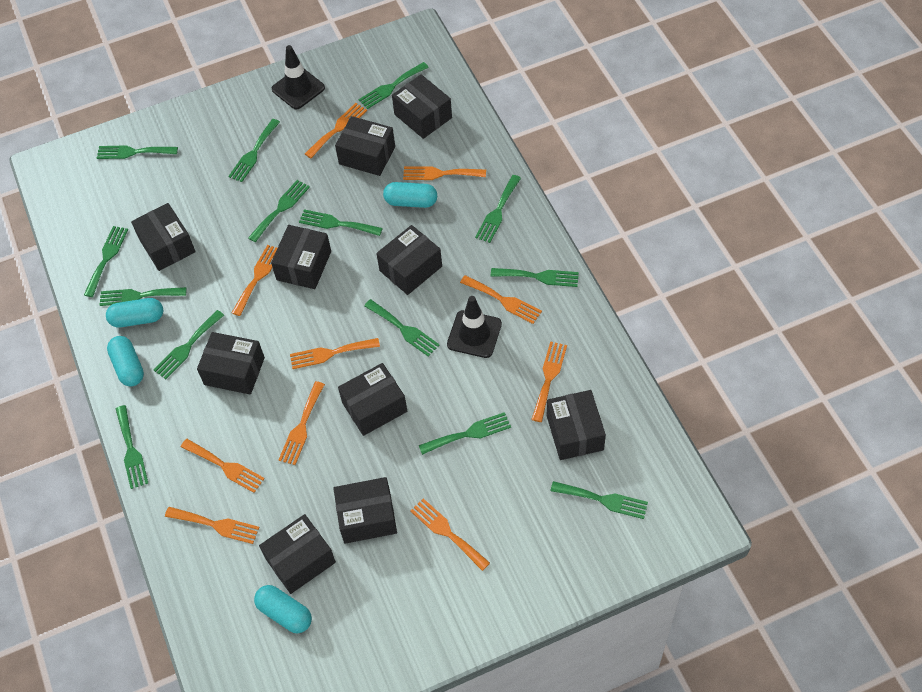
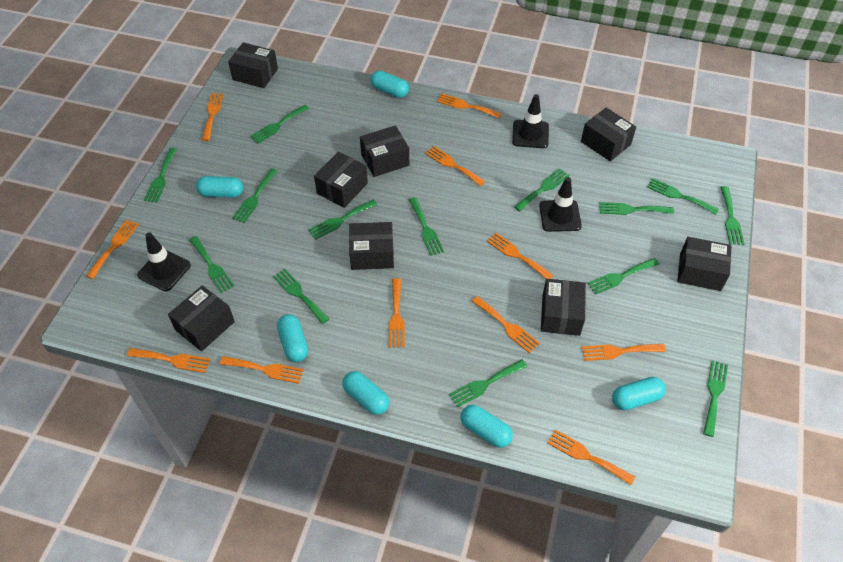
black box: [131,203,195,271] [197,332,265,395] [259,514,336,594] [271,225,331,289] [333,477,397,544] [335,116,395,176] [338,363,407,436] [376,225,442,295] [392,74,452,139] [547,390,606,460] = 10 -> [168,285,235,351] [228,42,278,88] [314,151,368,208] [349,222,394,270] [360,125,409,177] [541,279,586,336] [581,108,636,161] [677,237,732,291] = 8
black traffic cone: [272,45,325,109] [447,296,502,358] = 2 -> [137,232,191,291] [512,94,549,148] [539,177,582,232] = 3
orange fork: [165,507,260,544] [181,439,265,493] [232,245,277,316] [279,381,325,465] [290,338,380,369] [305,103,367,158] [403,166,486,180] [410,499,490,571] [460,275,542,324] [531,341,567,422] = 10 -> [86,220,139,279] [127,348,211,373] [202,93,224,141] [220,356,304,384] [389,278,405,348] [425,146,486,186] [437,93,502,118] [472,296,540,353] [487,233,553,279] [547,430,635,485] [582,344,666,361] = 11
turquoise capsule: [106,298,163,328] [107,336,144,386] [254,585,312,633] [383,182,437,208] = 4 -> [196,176,243,198] [277,314,308,362] [342,371,389,415] [370,70,409,98] [460,405,513,448] [612,377,666,410] = 6

